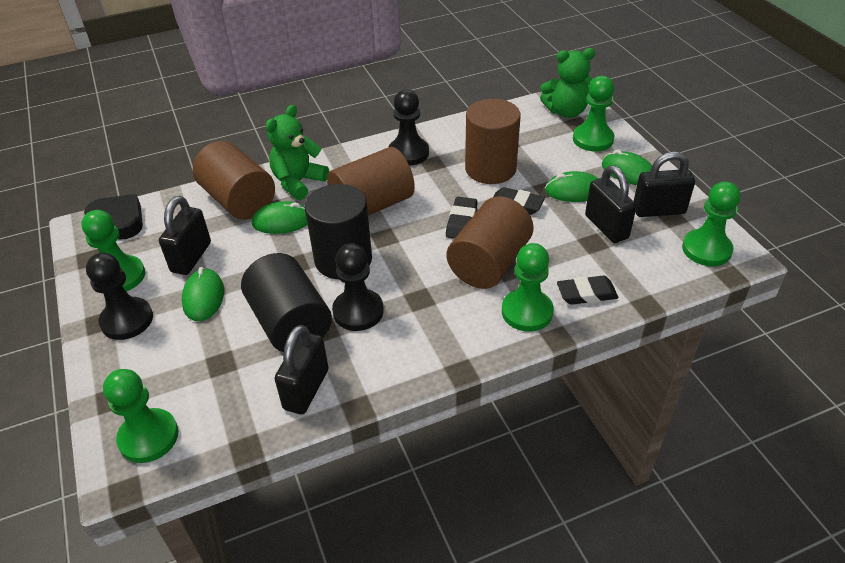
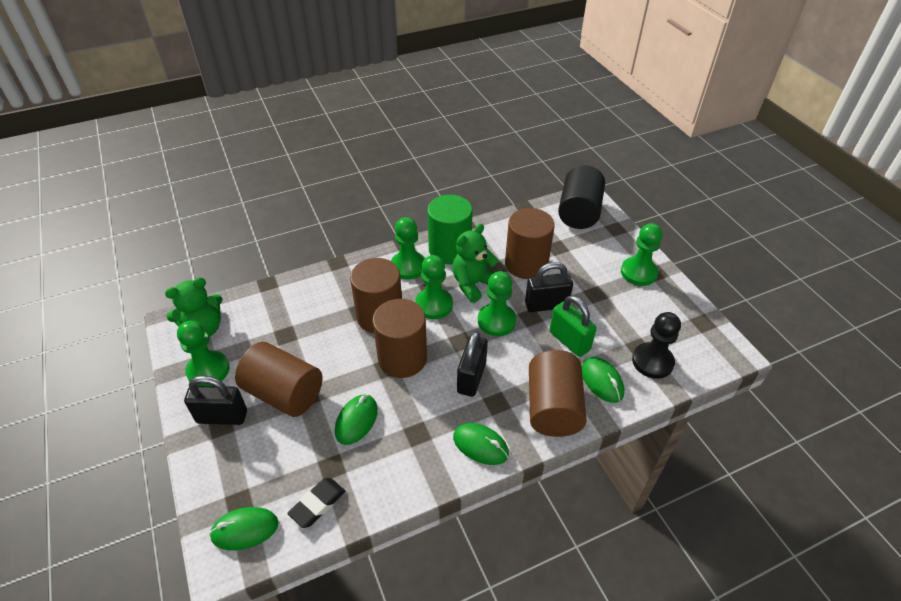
black cylinder: [241,253,332,352] [305,184,372,279] = 2 -> [558,165,605,229] = 1
black eraser: [446,197,478,239] [493,187,545,215] [557,276,618,305] = 3 -> [288,478,345,528] = 1
black heart: [84,194,143,240] = 1 -> none = 0
black padlock: [159,196,211,275] [275,325,329,414] [585,166,637,243] [634,152,695,217] = 4 -> [184,376,247,425] [457,331,488,397] [525,262,573,312] = 3
black pawn: [86,253,153,340] [332,243,384,331] [389,90,429,166] = 3 -> [632,312,681,379] = 1
brown cylinder: [193,141,275,220] [327,147,415,216] [447,196,534,289] [465,99,521,184] = 4 -> [235,342,322,417] [350,258,402,333] [372,299,427,378] [505,208,555,279] [529,350,587,437] = 5
green cylinder: none = 0 -> [427,195,472,265] = 1
green padlock: none = 0 -> [549,295,597,357] = 1

